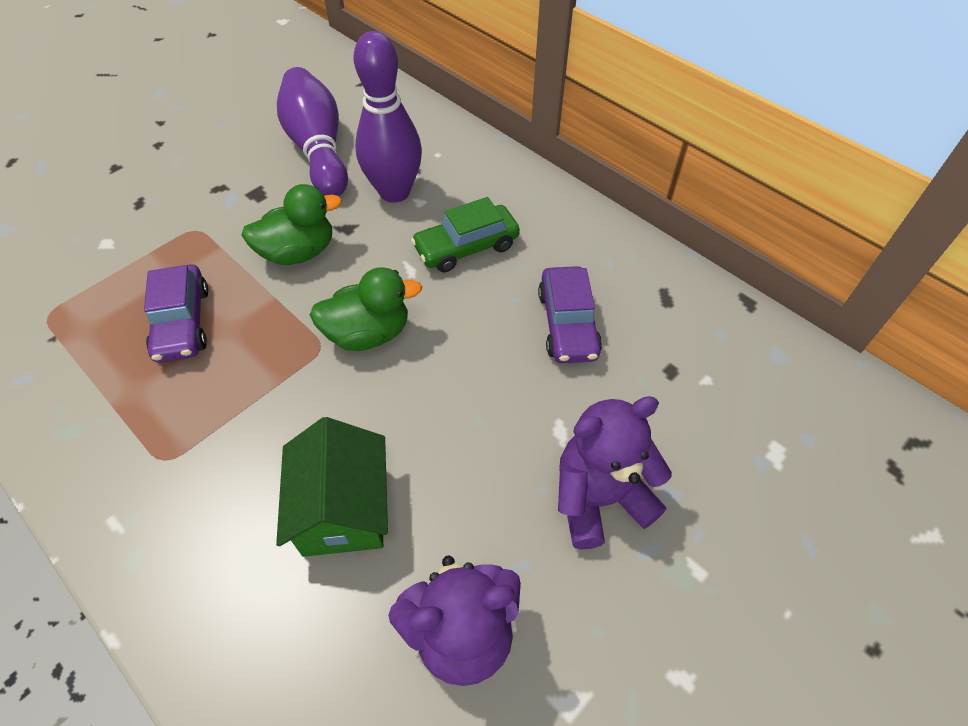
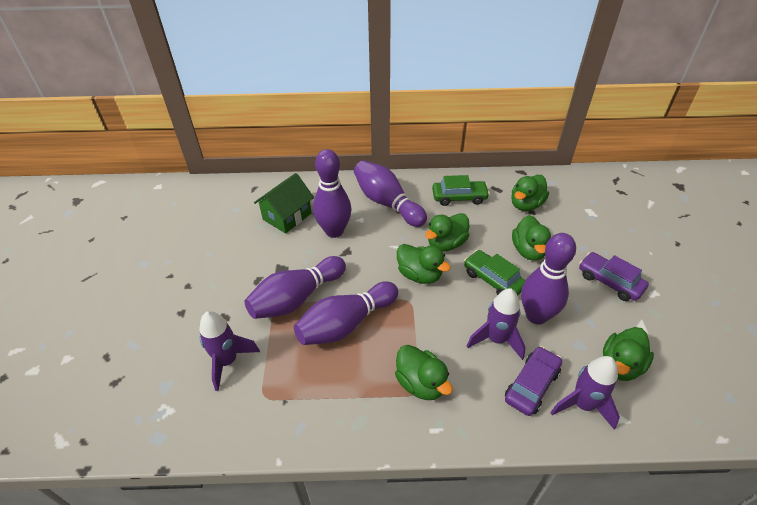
green car: [411,197,520,272] = 1 -> [432,175,490,206] [464,250,525,296] = 2
green duck: [241,184,342,265] [310,267,422,351] = 2 -> [395,345,453,400] [397,244,451,284] [425,213,469,251] [511,175,549,211] [512,215,551,261] [603,327,654,381] = 6
purple bowling pin: [277,67,348,196] [354,31,422,203] = 2 -> [244,256,346,319] [294,281,398,345] [313,149,352,238] [354,160,427,227] [521,233,576,324] = 5
purple rocket: none = 0 -> [199,311,260,391] [467,288,526,360] [550,356,620,430] = 3
purple teddy bear: [388,556,521,686] [558,396,672,549] = 2 -> none = 0

